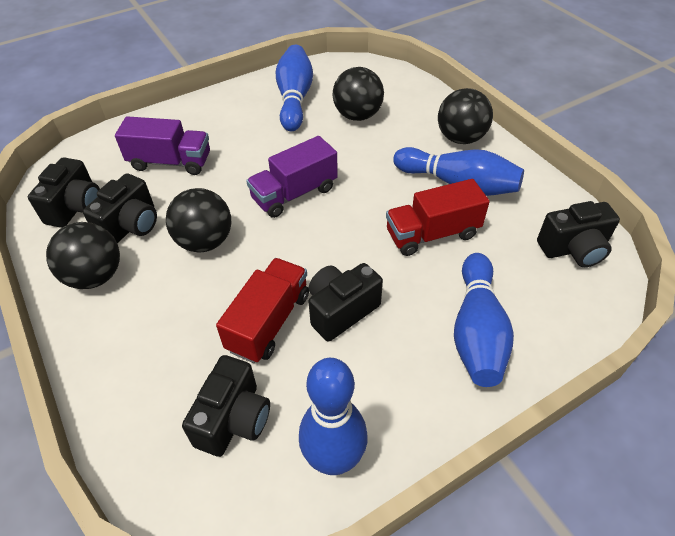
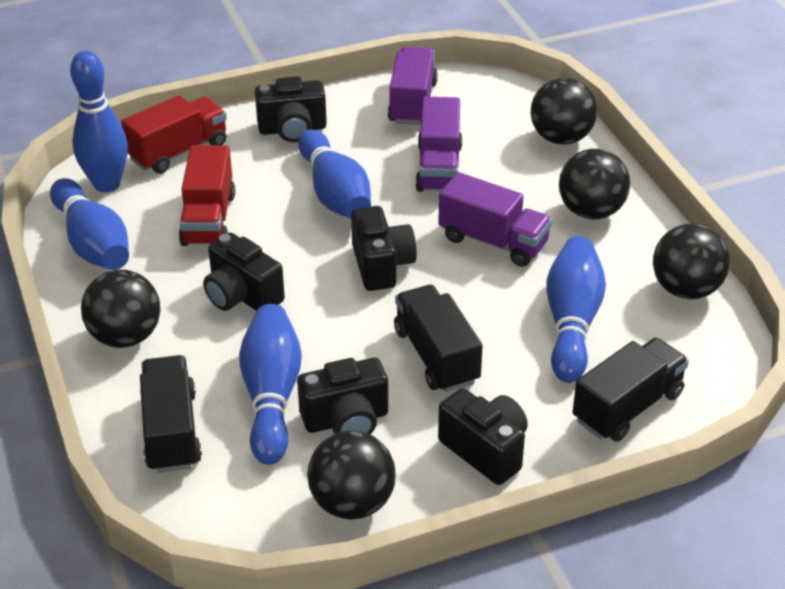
black ball: [46,222,120,289] [166,188,231,252] [333,67,384,121] [438,88,493,144] = 4 -> [81,269,161,348] [307,430,396,520] [531,78,597,145] [559,149,630,219] [653,224,730,299] = 5
black truck: none = 0 -> [140,355,202,473] [394,285,483,392] [573,338,689,442] = 3
blue bowling pin: [276,45,313,131] [299,358,367,475] [393,147,524,196] [454,253,514,387] = 4 -> [50,178,129,270] [70,51,128,192] [239,304,302,465] [298,130,371,219] [546,236,606,383] = 5
purple truck: [115,116,210,175] [246,136,338,218] = 2 -> [388,47,438,125] [415,97,463,192] [438,172,552,267] = 3

